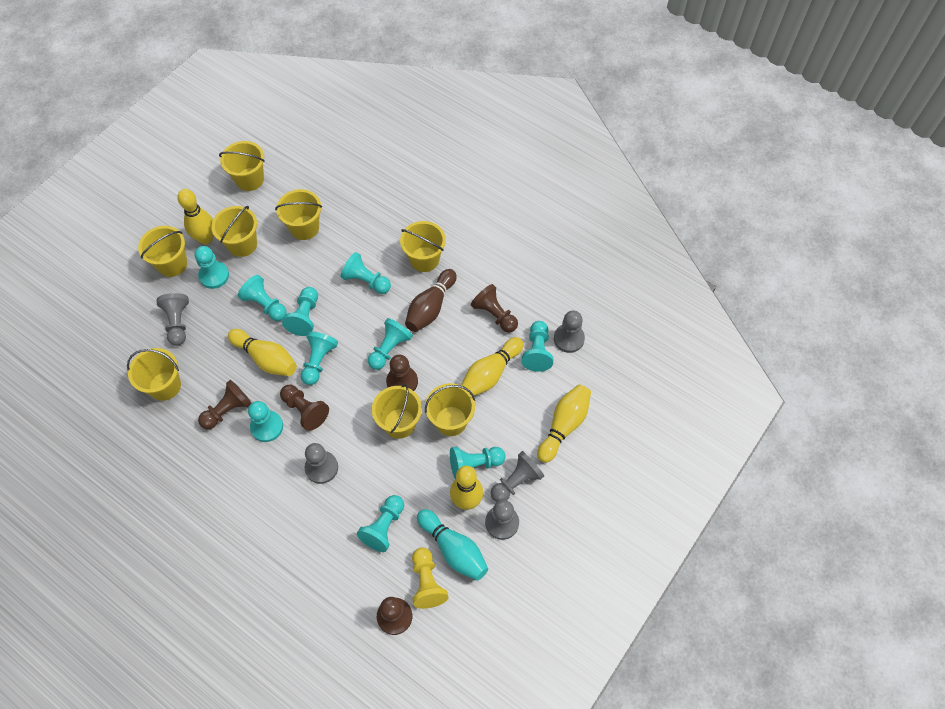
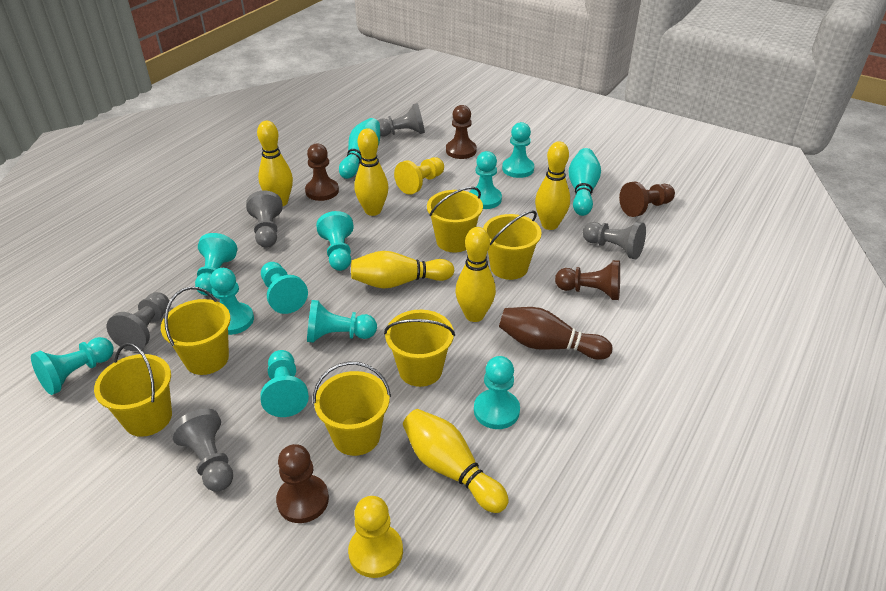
turquoise bowling pin: [417,509,488,581] = 1 -> [339,118,380,179] [569,148,601,216] = 2
yellow bowling pin: [177,189,213,244] [228,329,297,376] [450,466,483,510] [461,337,523,396] [537,384,591,463] = 5 -> [257,121,293,206] [351,251,454,289] [354,128,388,216] [403,409,509,513] [456,227,496,322] [535,141,570,230] = 6
yellow bucket: [127,348,181,401] [138,226,187,277] [211,206,257,257] [219,141,265,191] [275,189,322,240] [372,384,422,439] [400,221,446,272] [425,383,475,436] = 8 -> [94,342,172,437] [161,287,231,375] [313,362,391,456] [384,310,455,387] [427,187,483,253] [483,210,542,280] = 6
yellow pawn: [412,548,449,609] = 1 -> [348,496,403,578] [394,157,444,195] = 2

